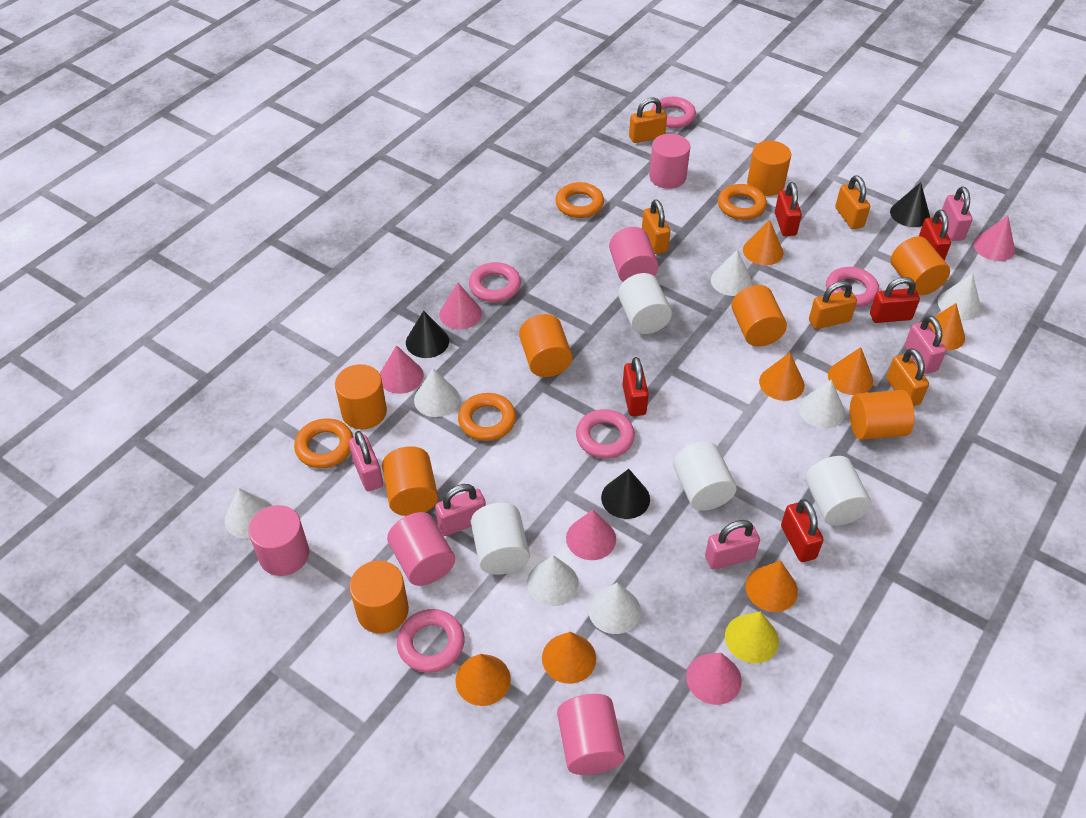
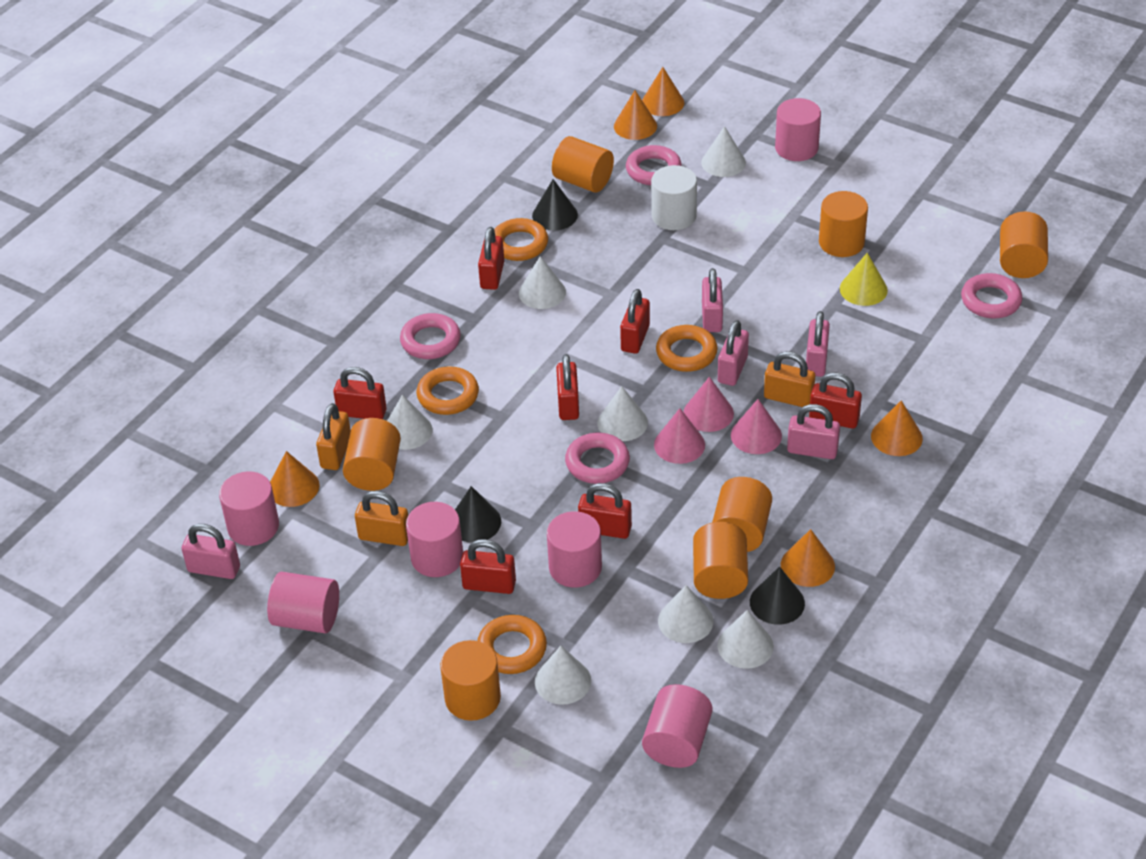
orange cone: [456,654,511,706] [542,632,596,684] [743,220,783,265] [746,561,798,612] [759,353,804,401] [828,347,873,395] [928,303,965,350] = 7 -> [270,451,319,507] [614,90,657,140] [642,67,684,116] [781,529,835,587] [871,400,923,456] = 5
orange cylinder: [335,364,387,429] [349,561,409,634] [382,446,438,516] [519,314,572,377] [731,285,787,346] [747,141,791,196] [850,390,914,440] [891,236,950,295] = 8 -> [343,418,401,491] [440,640,501,721] [552,136,614,192] [693,522,748,599] [712,477,772,552] [819,191,868,257] [1000,211,1048,278] = 7
orange padlock: [629,97,667,143] [642,199,671,254] [809,281,857,329] [835,176,870,229] [886,348,929,406] = 5 -> [316,403,351,470] [355,491,408,546] [764,351,815,407] = 3
pink cone: [380,345,424,394] [439,283,482,330] [566,510,616,560] [686,653,742,705] [974,216,1015,261] = 5 -> [654,408,705,464] [684,377,734,432] [731,399,782,454] = 3
pink cylinder: [248,505,309,576] [387,512,455,586] [557,694,624,775] [609,227,659,282] [649,134,690,189] = 5 -> [219,471,279,546] [267,572,339,633] [406,502,463,577] [547,511,602,588] [642,684,712,768] [775,98,821,161] = 6
pink ring: [397,609,465,673] [469,262,521,302] [576,409,635,459] [651,97,696,128] [826,267,879,307] = 5 -> [400,313,461,359] [565,433,630,484] [626,145,682,185] [961,273,1022,318] = 4
red padlock: [623,357,649,416] [775,182,802,236] [781,499,824,562] [870,277,920,323] [919,209,951,261] = 5 -> [334,367,387,419] [460,539,516,594] [478,227,504,290] [556,354,579,420] [578,483,632,539] [620,289,650,354] [809,372,862,429] = 7
white cylinder: [471,502,530,575] [618,273,672,334] [673,441,737,511] [805,456,871,526] = 4 -> [651,165,697,230] = 1

